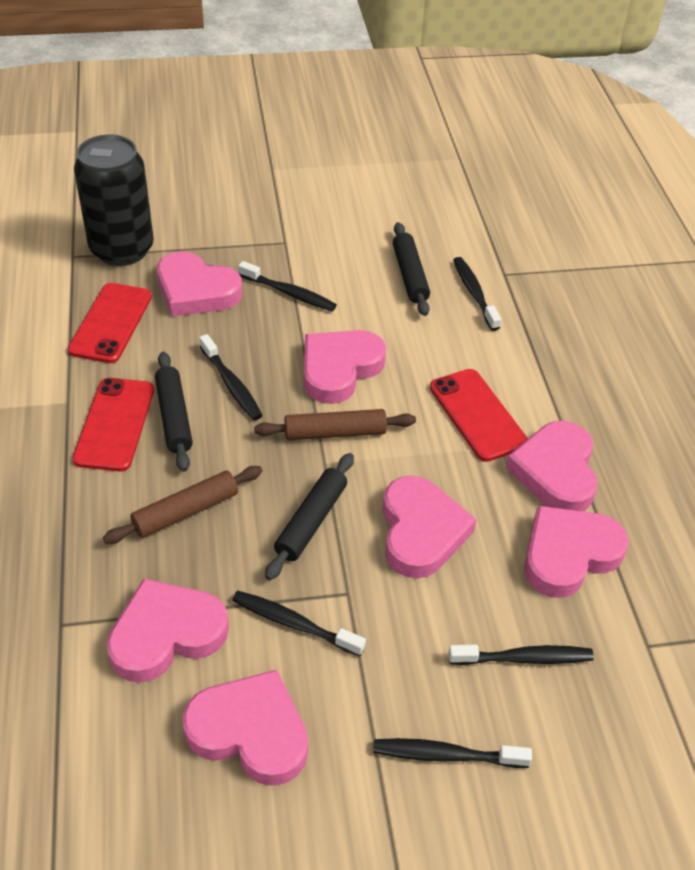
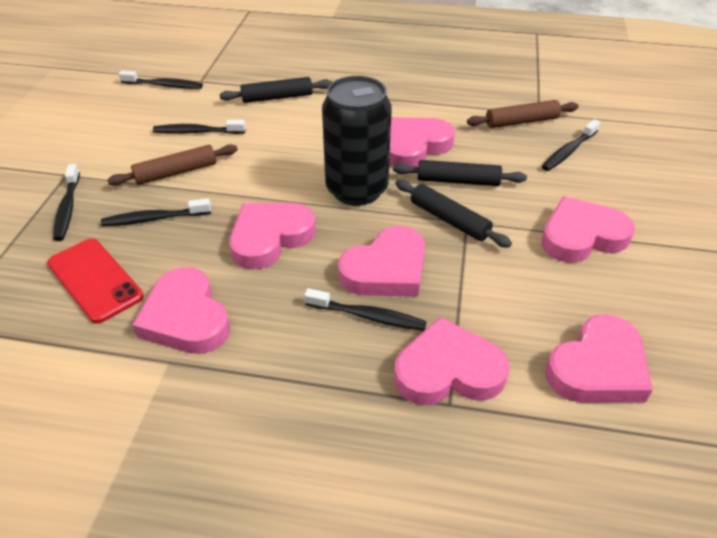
red phone: [68,283,152,363] [72,378,154,472] [430,369,528,462] = 3 -> [47,239,144,324] = 1

